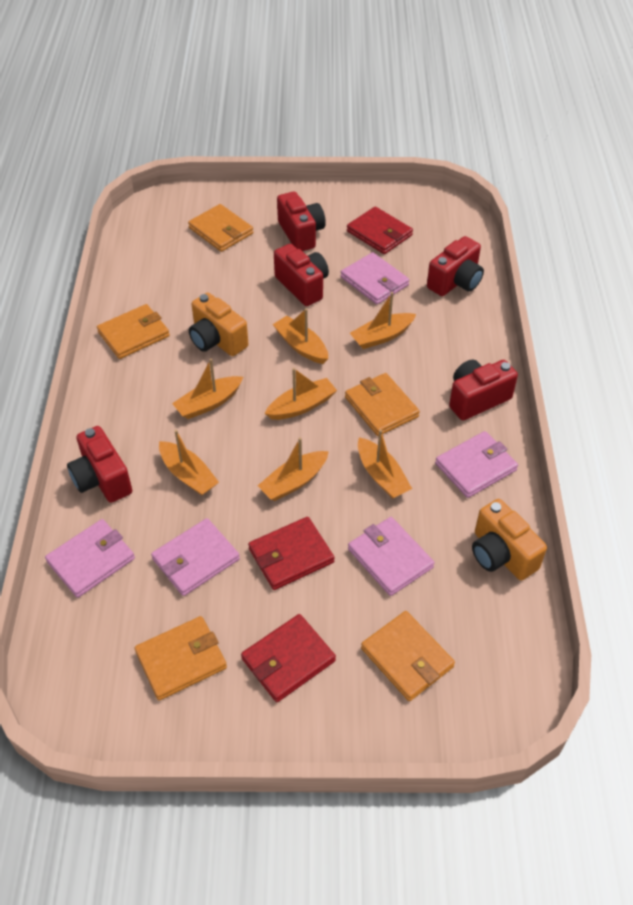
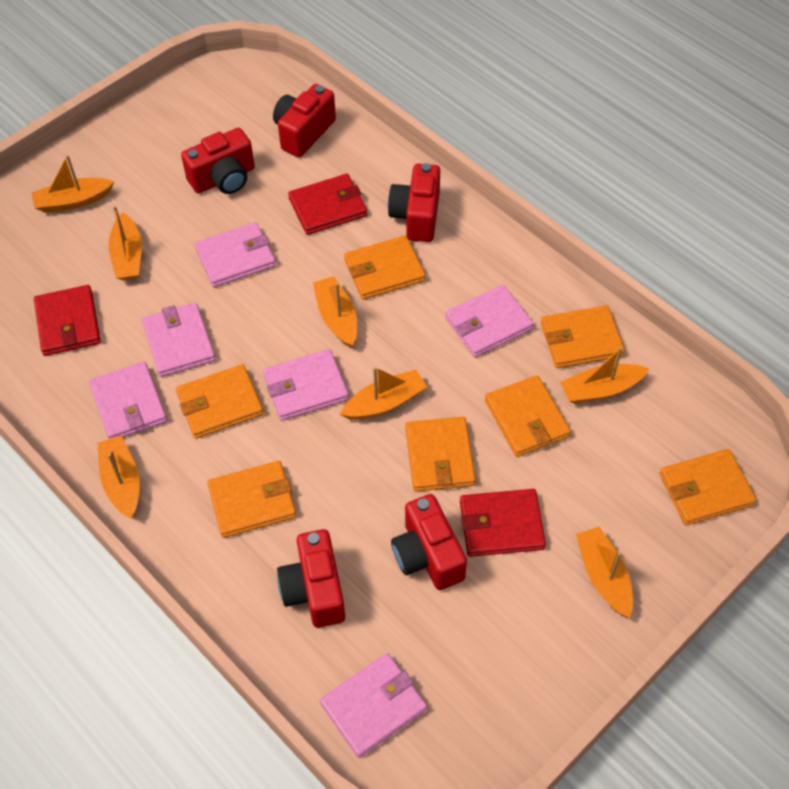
orange camera: [189,293,248,356] [472,499,547,581] = 2 -> none = 0
orange wallet: [97,304,170,359] [135,616,227,701] [188,204,253,252] [345,373,420,436] [361,611,455,701] = 5 -> [176,364,264,439] [207,461,296,538] [344,235,426,300] [405,417,476,491] [485,375,571,457] [541,305,625,368] [660,449,756,525] = 7
pink wallet: [45,519,135,598] [151,518,240,596] [340,252,409,304] [348,517,435,596] [435,431,518,498] = 5 -> [89,361,167,439] [142,303,216,377] [195,222,276,287] [263,349,349,421] [320,653,427,758] [445,285,534,357] = 6

